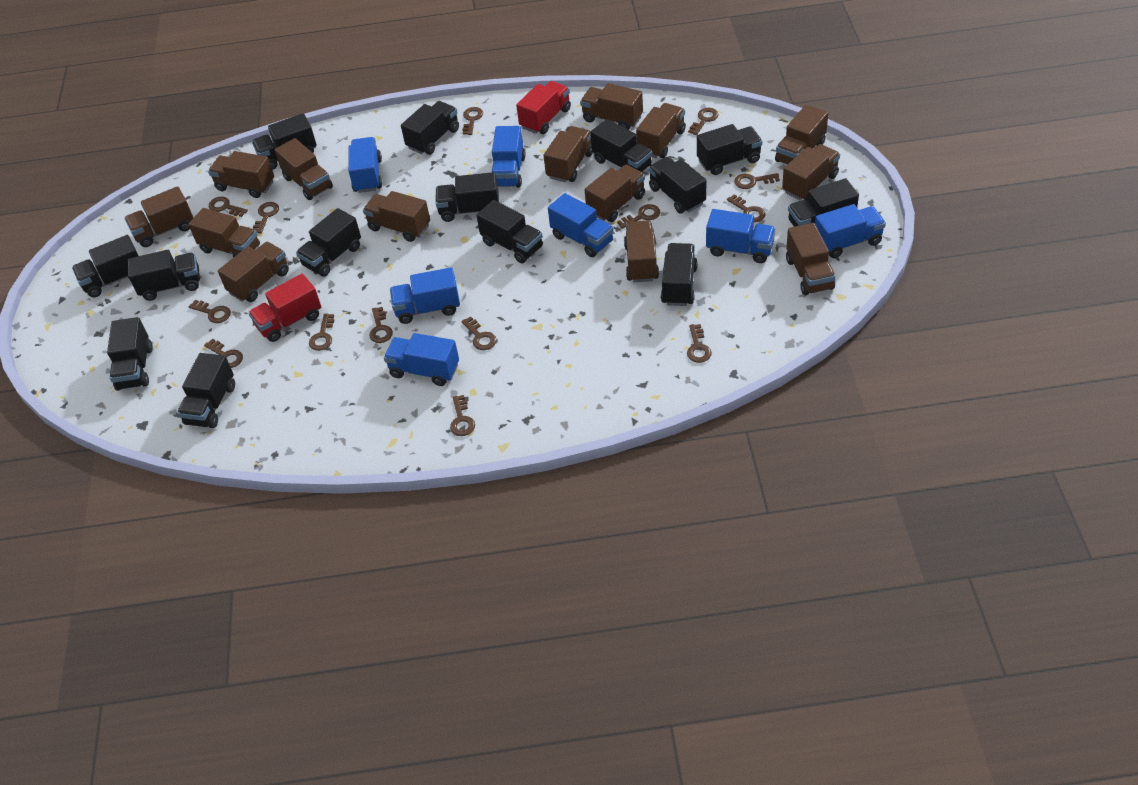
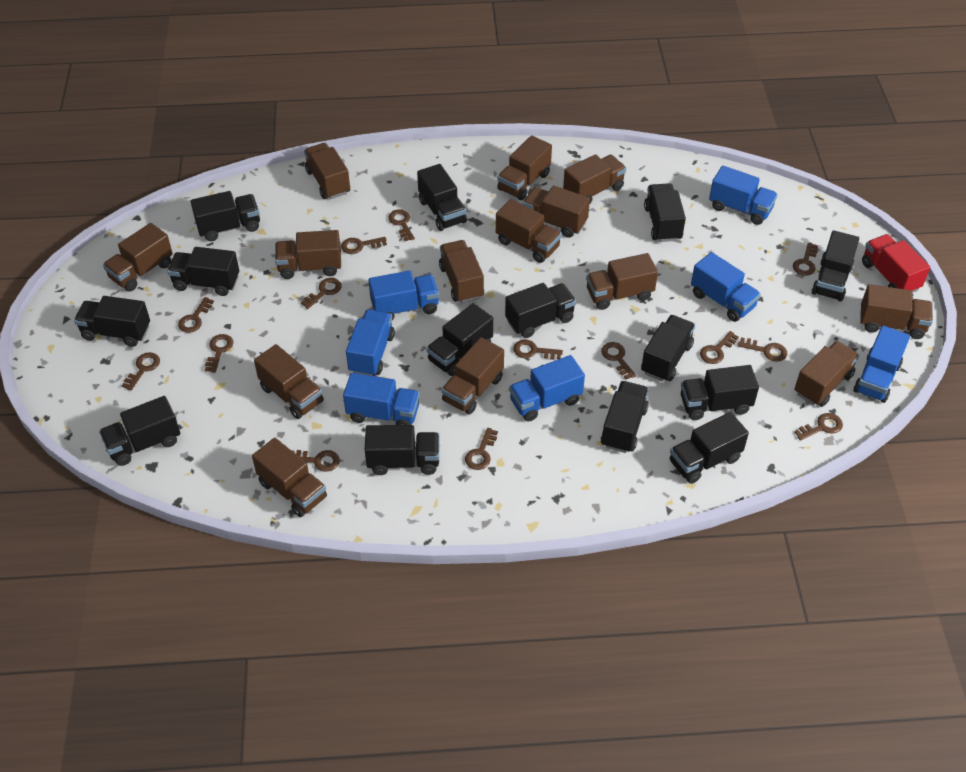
red truck: [248,274,321,342] [516,81,571,134] = 2 -> [862,234,930,293] = 1

